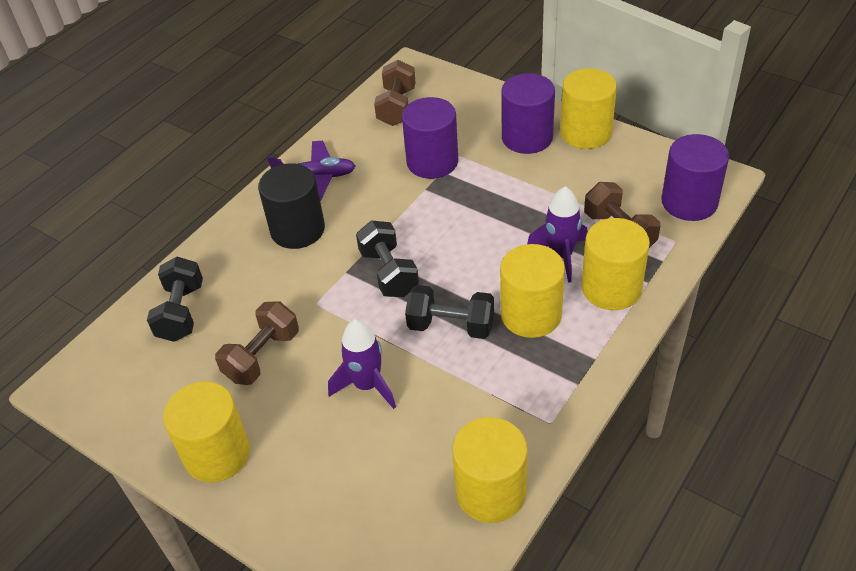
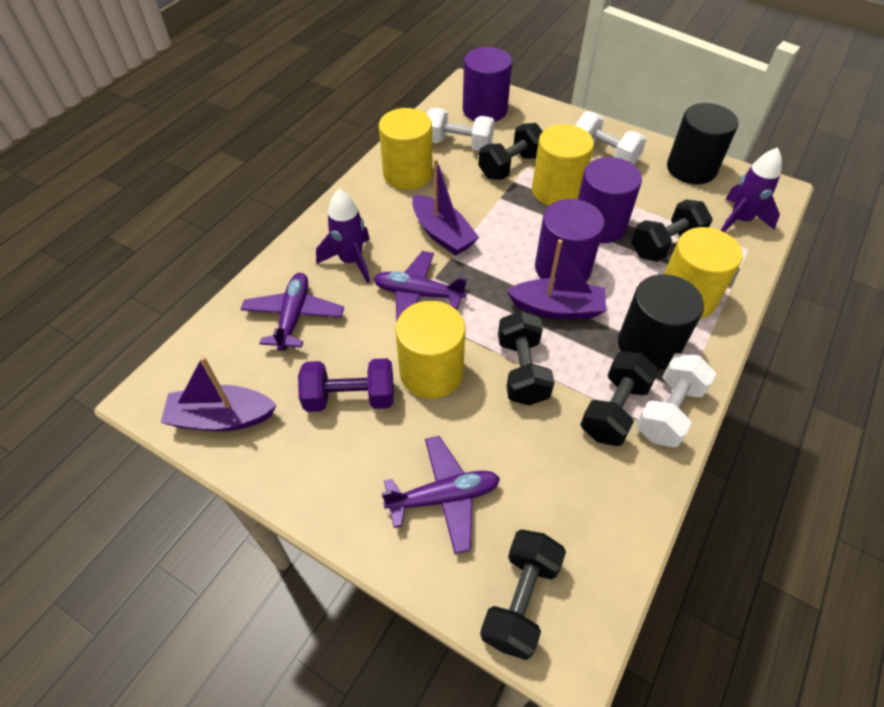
black cylinder: [258,163,325,249] = 1 -> [618,274,704,370] [667,103,738,184] = 2
black dumbbell: [147,257,203,342] [356,221,419,297] [405,285,494,339] = 3 -> [478,123,543,180] [480,529,566,660] [498,311,555,406] [580,352,659,446] [631,200,713,262] = 5
brown dumbbell: [215,302,299,385] [374,60,416,126] [584,182,660,248] = 3 -> none = 0
purple boat: none = 0 -> [160,356,277,431] [412,158,479,256] [507,239,606,319] = 3
purple dumbbell: none = 0 -> [298,358,394,412] = 1
purple plane: [267,141,356,201] = 1 -> [241,273,344,351] [373,251,467,323] [381,436,500,554] = 3
white dumbbell: none = 0 -> [427,108,495,151] [575,111,646,165] [636,353,716,448] = 3
yellow cylinder: [163,382,250,482] [452,417,528,523] [500,244,565,338] [560,68,617,149] [582,218,650,310] = 5 -> [379,108,433,190] [396,301,465,398] [532,124,594,206] [664,227,743,319] = 4

